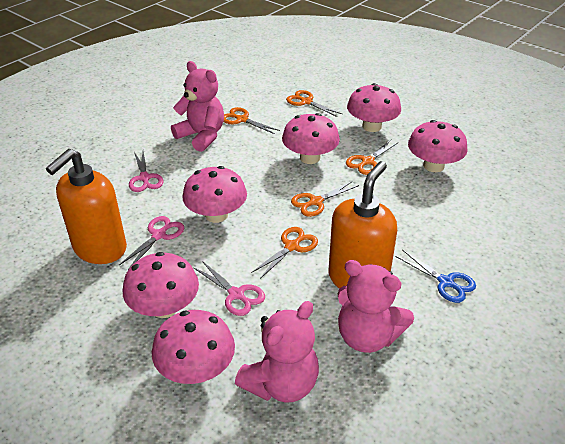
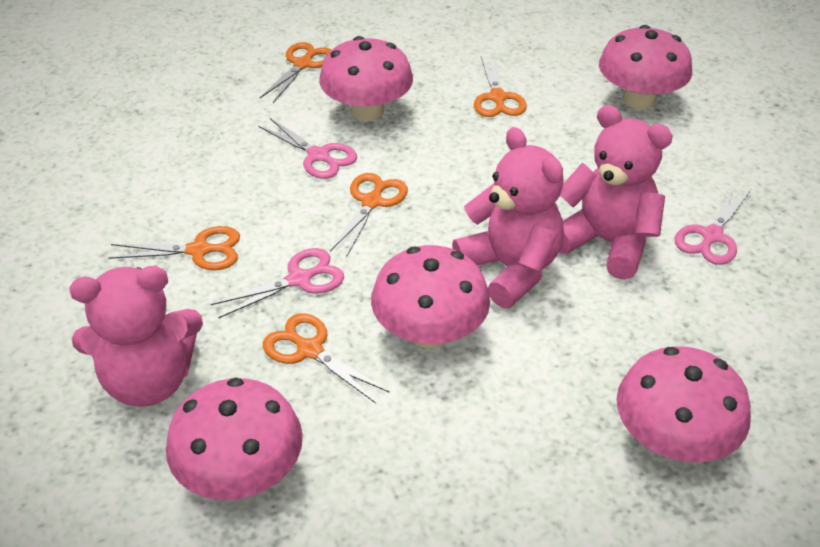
blue scissors: [395,250,476,303] = 1 -> none = 0
orange soap dispenser: [46,149,127,264] [328,161,397,288] = 2 -> none = 0
pink mushroom: [123,252,199,318] [152,310,235,384] [182,166,247,223] [282,113,340,164] [347,83,401,132] [408,120,468,172] = 6 -> [166,378,303,500] [319,36,413,121] [371,245,490,349] [599,25,692,109] [616,346,751,463] = 5

